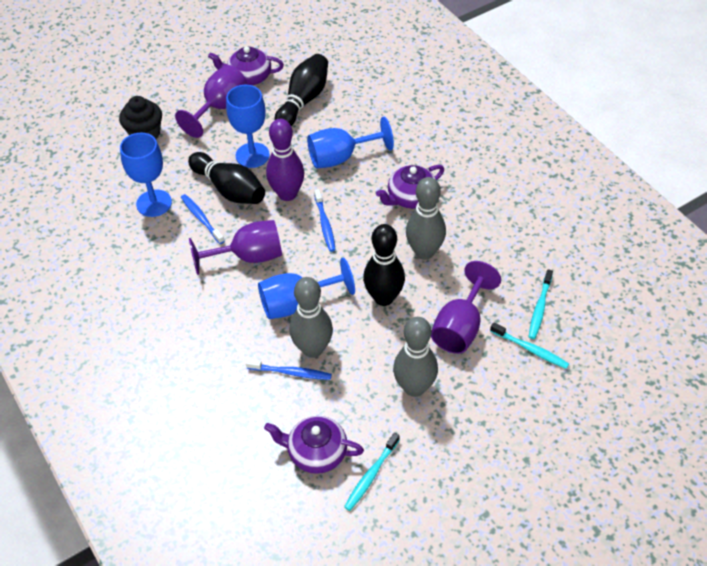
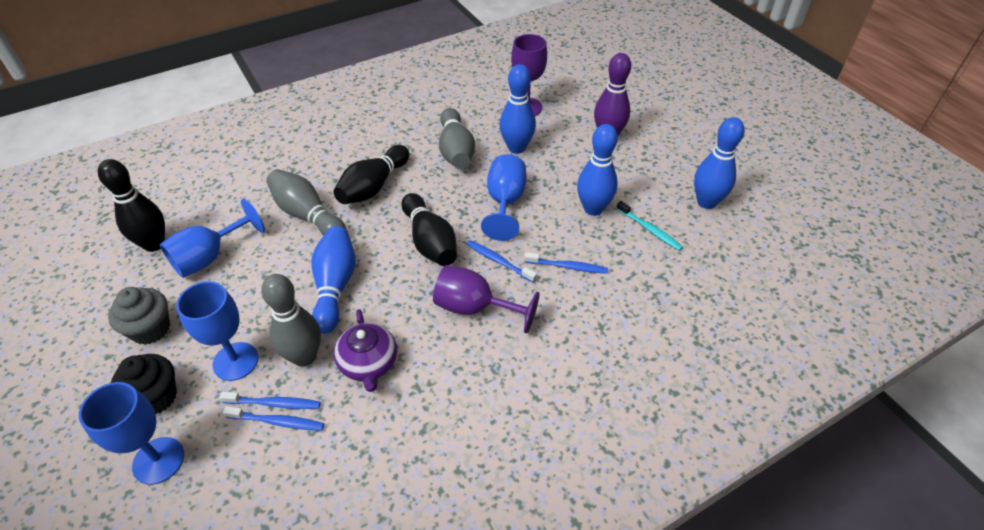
blue bowling pin: none = 0 -> [311,226,356,334] [499,64,536,154] [577,124,618,216] [694,117,745,209] = 4
blue toothbrush: [181,194,225,244] [246,359,332,380] [314,189,336,252] = 3 -> [219,392,321,409] [223,406,324,431] [466,240,537,282] [524,252,608,274] = 4
grey cupcake: none = 0 -> [108,287,170,345] = 1
purple goblet: [175,65,248,138] [189,220,282,275] [431,261,501,354] = 3 -> [433,265,539,333] [511,34,547,116] = 2
purple teapot: [208,46,284,85] [264,416,364,474] [376,165,444,209] = 3 -> [334,309,397,392] = 1
turquoise toothbrush: [344,433,400,511] [490,322,569,369] [529,269,553,339] = 3 -> [616,201,683,251] = 1

